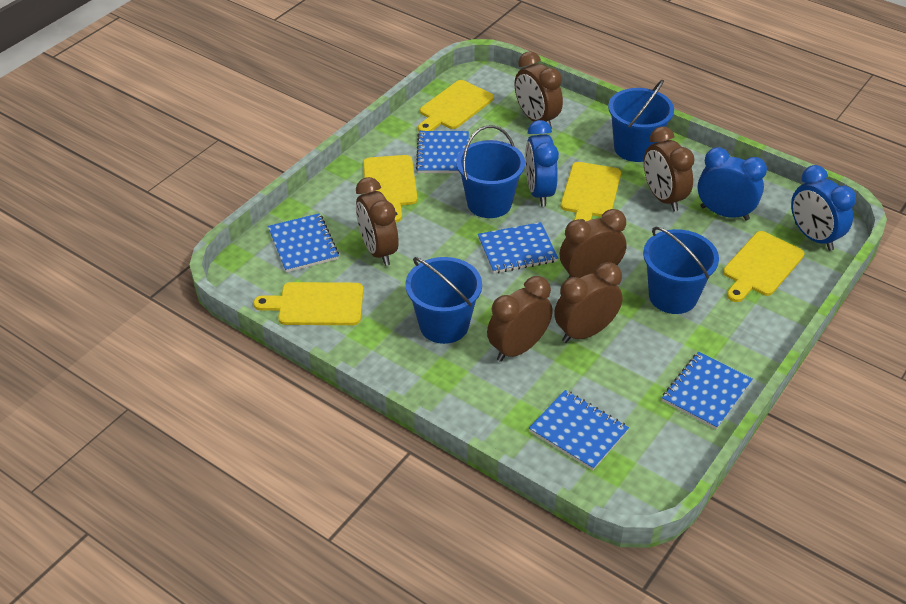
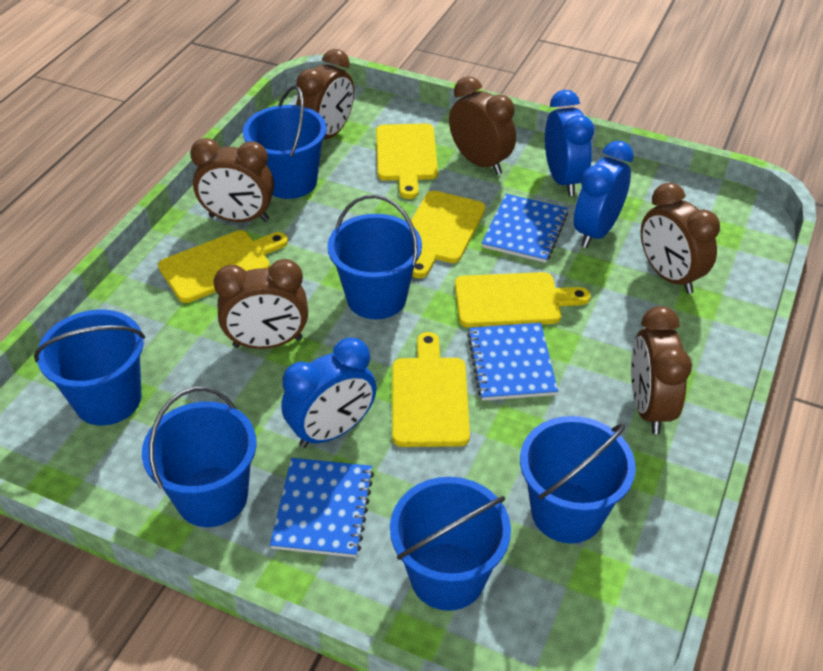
blue bucket: [406,257,482,344] [456,125,525,218] [608,80,674,162] [643,227,719,314] = 4 -> [34,310,145,426] [142,387,257,527] [243,85,327,199] [328,194,422,319] [390,477,511,611] [520,416,636,544] = 6
blue notebook: [268,213,339,272] [416,131,469,173] [478,222,558,274] [529,390,629,470] [662,352,753,430] = 5 -> [270,458,374,558] [467,323,558,401] [482,194,568,263] = 3

